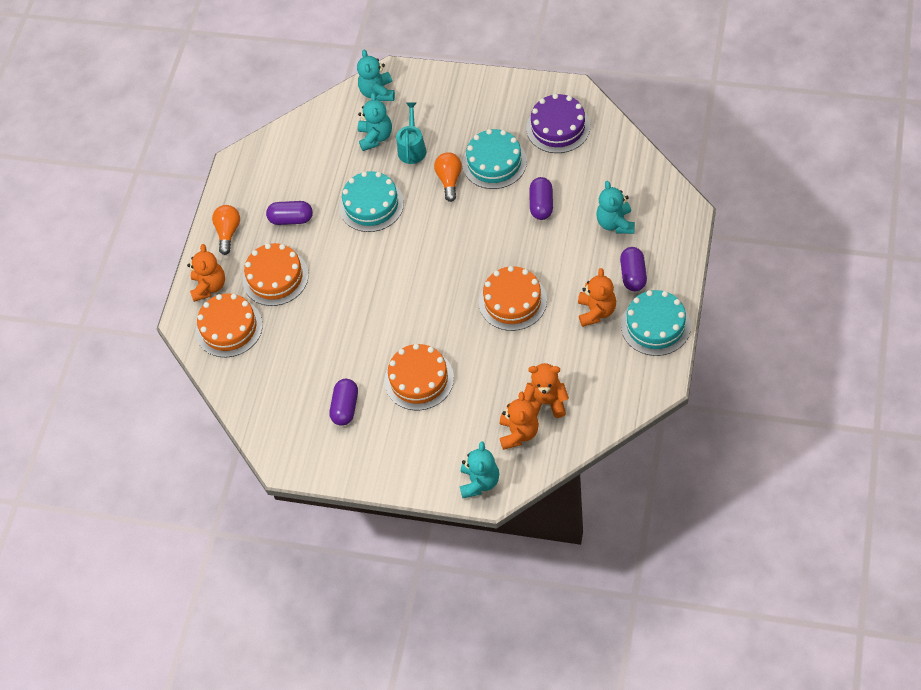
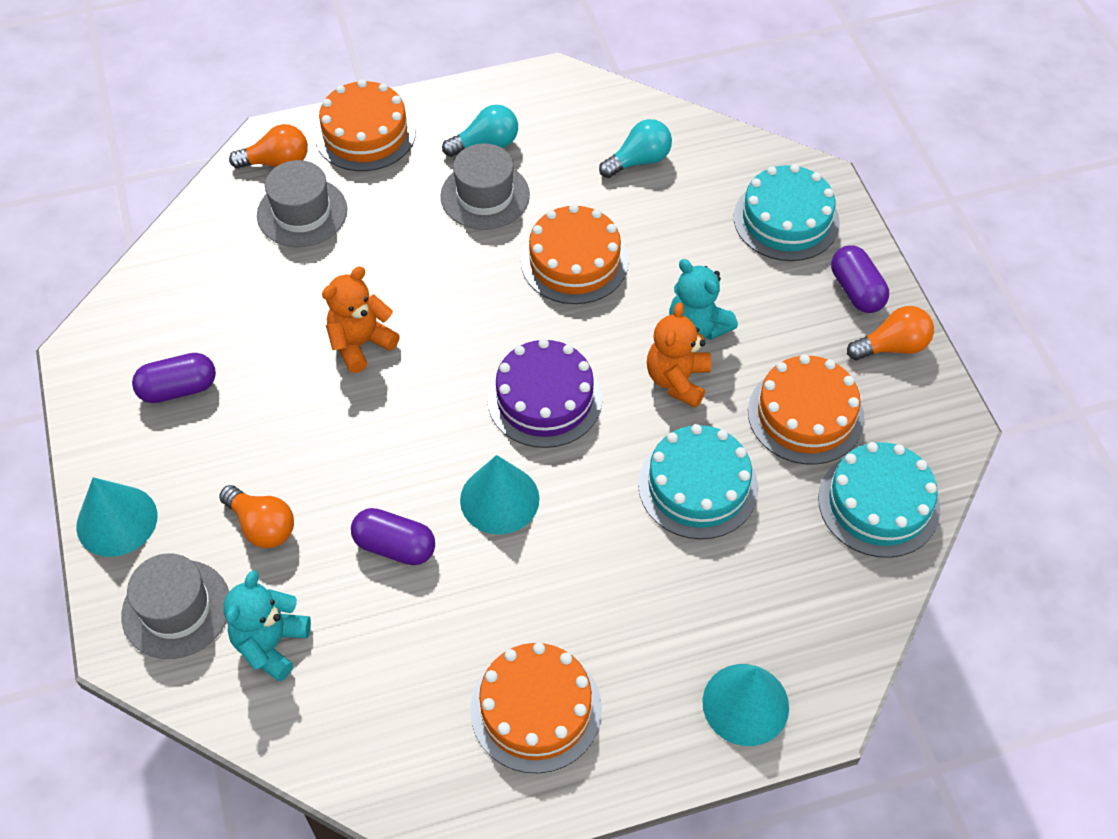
grey hat: none = 0 -> [121,553,229,659] [257,160,347,247] [440,143,530,230] = 3
orange light bulb: [212,205,240,255] [434,152,462,202] = 2 -> [219,485,294,548] [229,124,308,169] [847,306,934,360] = 3
orange teddy bear: [187,244,225,302] [500,392,539,450] [524,363,569,418] [578,268,616,327] = 4 -> [322,267,400,373] [647,302,711,408] = 2
purple capsule: [266,201,313,225] [330,379,358,426] [529,177,553,220] [620,247,647,291] = 4 -> [132,353,216,403] [351,508,435,565] [831,245,889,313] = 3
turquoise cone: none = 0 -> [76,477,157,557] [460,455,539,535] [702,664,789,746] = 3
turquoise light bulb: none = 0 -> [442,105,518,157] [599,119,672,178] = 2
turquoise teddy bear: [357,50,395,101] [358,93,392,151] [460,441,499,498] [596,181,635,234] = 4 -> [223,570,311,682] [669,259,738,340] = 2
turquoise watering can: [396,102,426,164] = 1 -> none = 0

